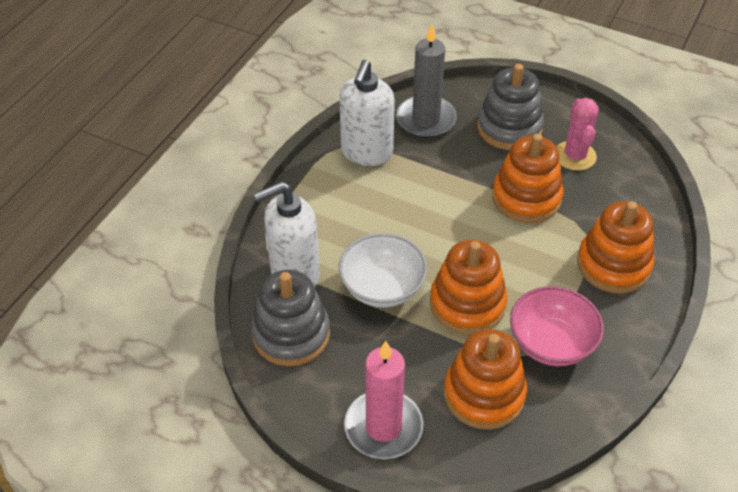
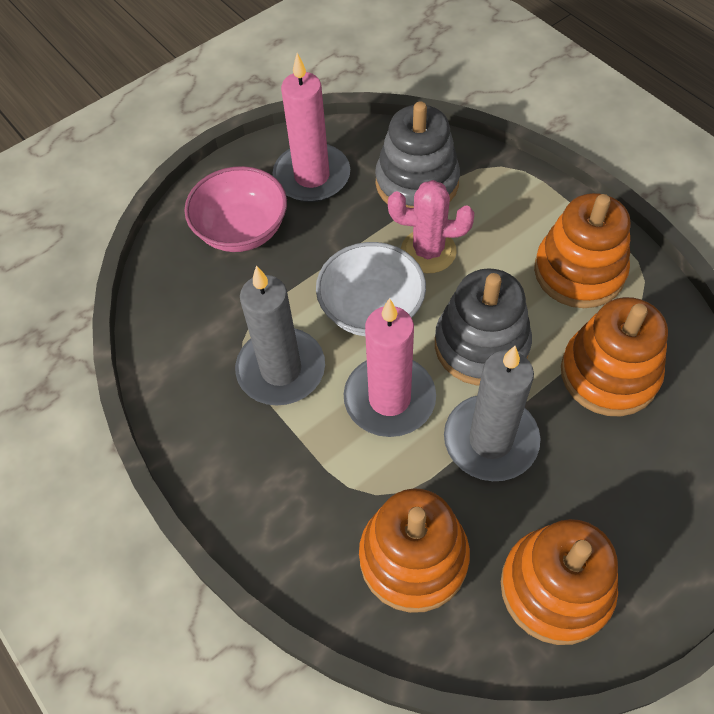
grey candle: [396,24,457,138] = 1 -> [235,265,325,406] [444,346,540,481] = 2
pink candle: [344,341,423,459] = 1 -> [273,53,350,202] [344,298,436,437] = 2
white soap dispenser: [253,181,320,287] [339,60,395,166] = 2 -> none = 0

